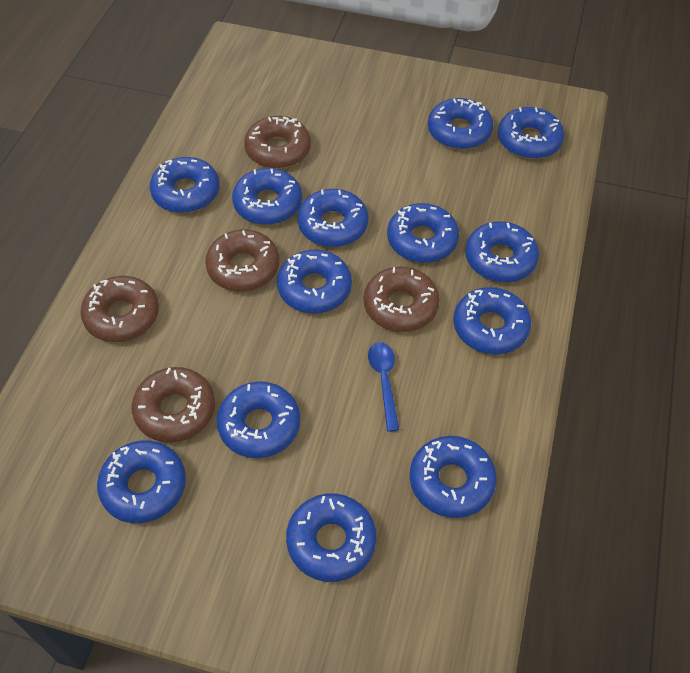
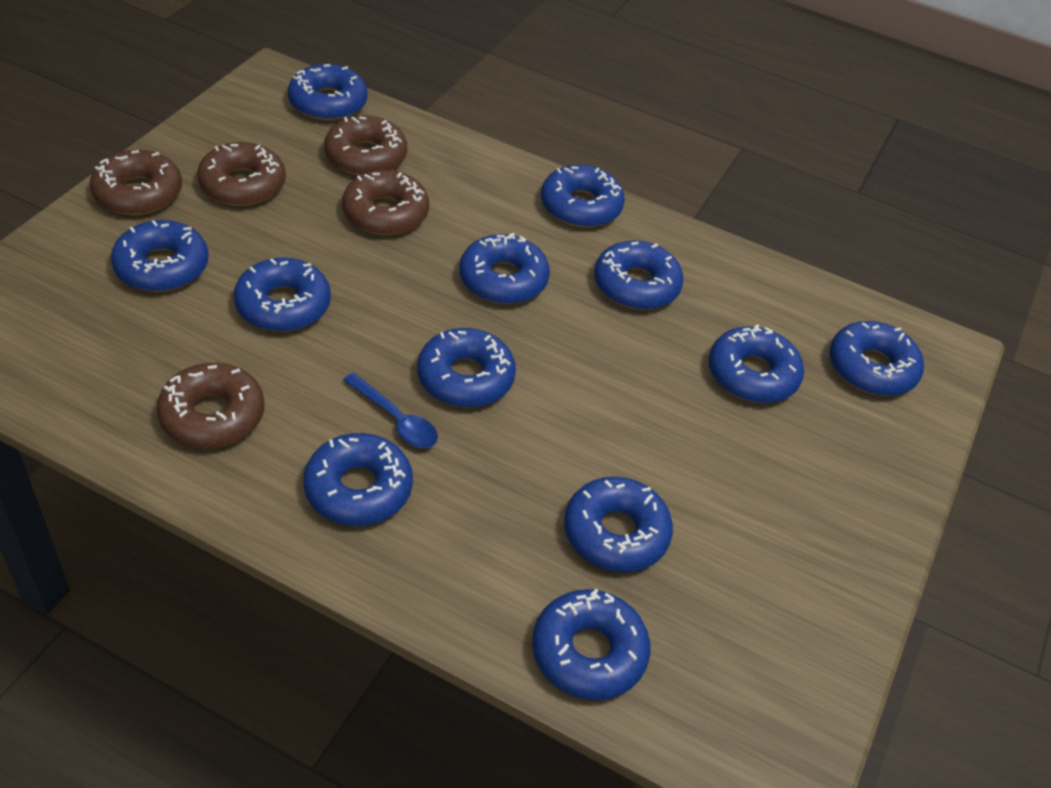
blue donut: [97,440,186,523] [150,157,220,213] [217,381,300,458] [232,168,302,225] [277,250,352,313] [286,493,376,582] [298,189,369,247] [387,203,459,263] [410,436,497,518] [428,98,493,150] [453,287,531,354] [465,221,539,282] [498,107,564,159] = 13 -> [111,220,209,292] [234,257,331,332] [288,64,368,121] [303,433,413,526] [417,328,516,407] [460,233,550,304] [532,589,650,700] [541,165,625,228] [564,477,673,572] [594,241,684,310] [709,324,804,403] [830,321,924,396] = 12

